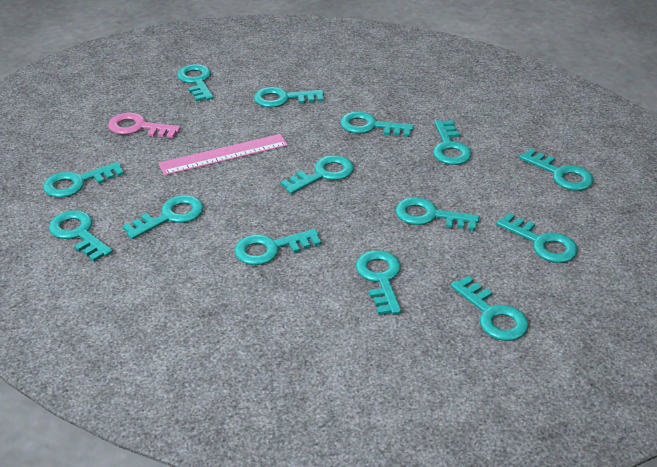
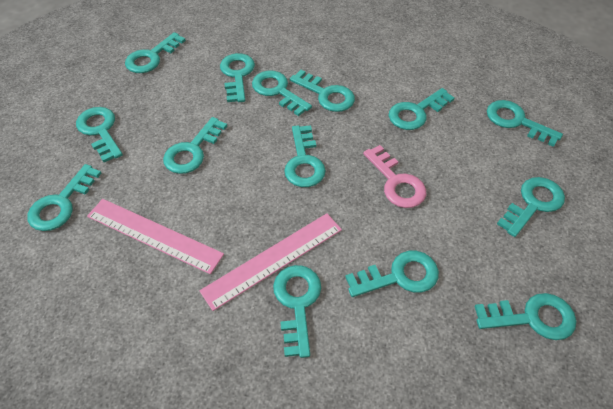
pink ruler: [159,134,288,175] = 1 -> [87,199,224,274] [199,213,342,311] = 2

